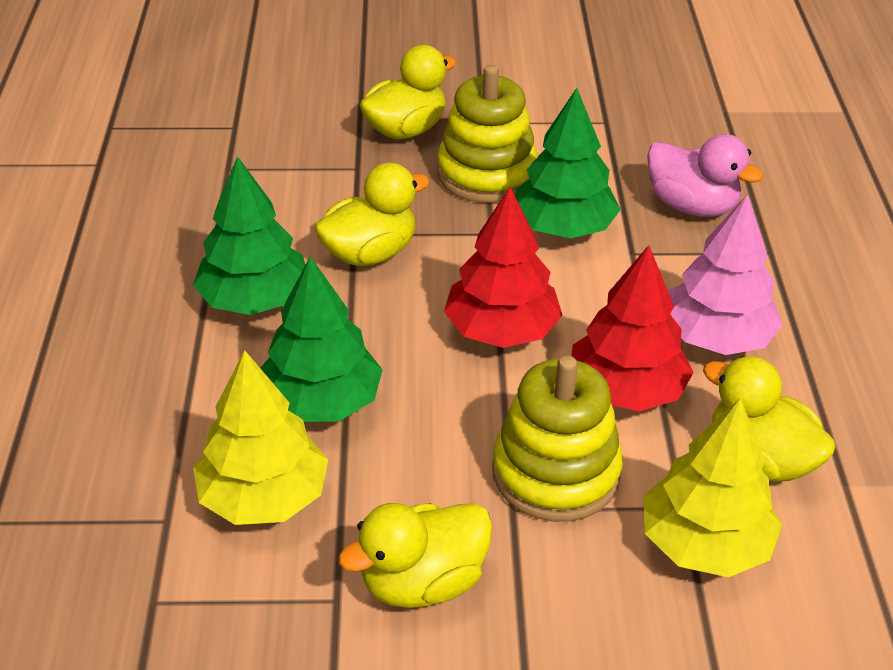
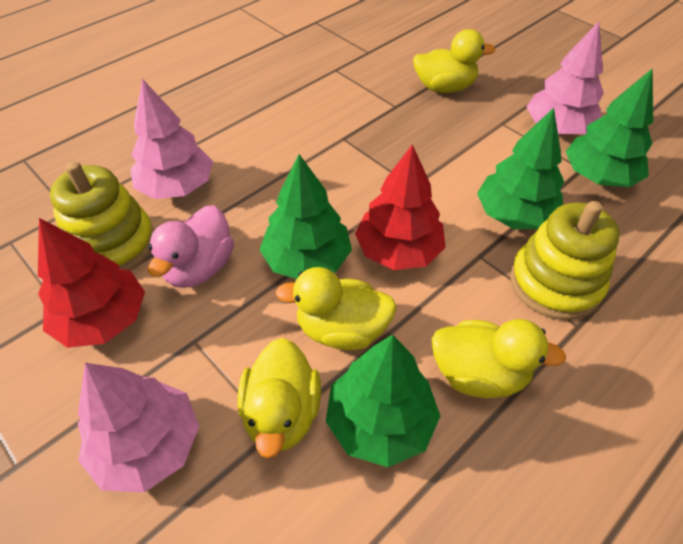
green tree: [193,156,305,315] [260,256,383,422] [515,88,620,238] = 3 -> [260,154,352,279] [326,335,440,467] [477,108,564,229] [566,68,653,187] = 4
pink tree: [668,194,783,355] = 1 -> [78,363,199,492] [130,79,213,199] [526,22,604,134] = 3
yellow tree: [193,350,328,525] [644,398,782,577] = 2 -> none = 0

